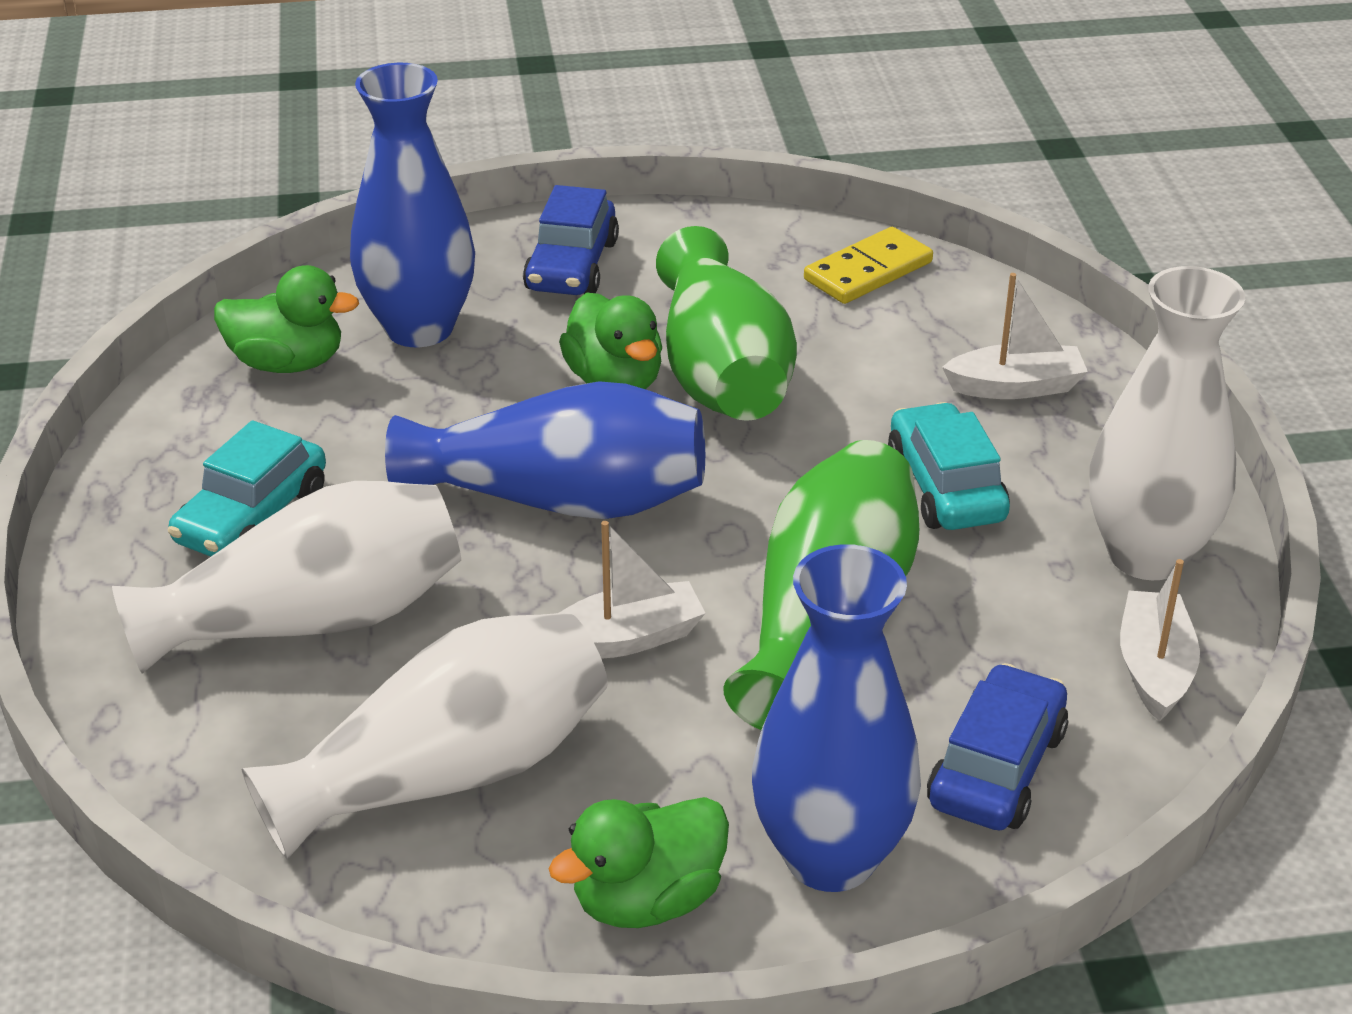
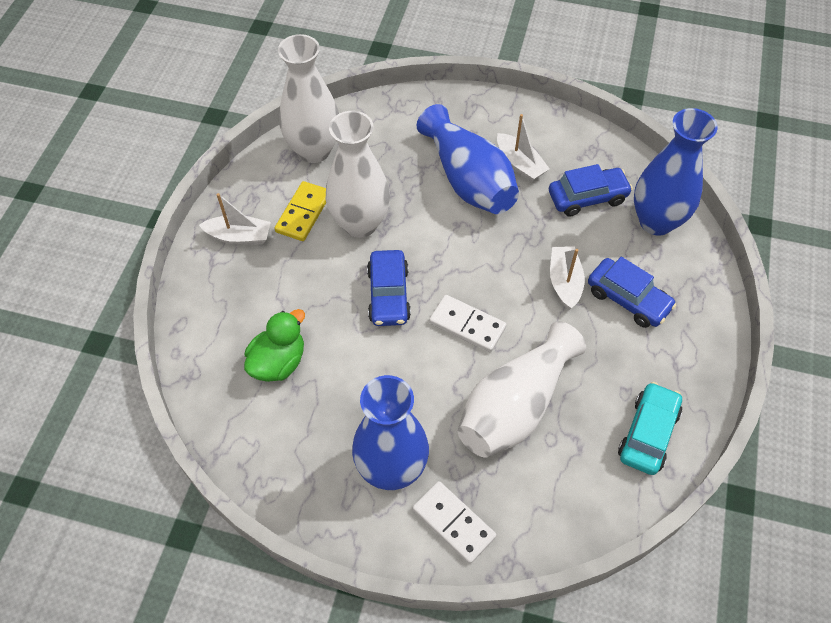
blue car: [523,185,619,295] [927,663,1068,830] = 2 -> [367,250,411,326] [549,164,633,217] [588,257,677,328] = 3
green duck: [214,265,359,373] [549,797,729,928] [559,293,662,389] = 3 -> [244,309,305,382] = 1
green vase: [656,226,797,421] [723,440,919,730] = 2 -> none = 0
turquoise car: [168,420,326,557] [888,402,1010,530] = 2 -> [618,382,682,475] = 1
white domino: none = 0 -> [413,481,496,564] [429,295,507,352] = 2

